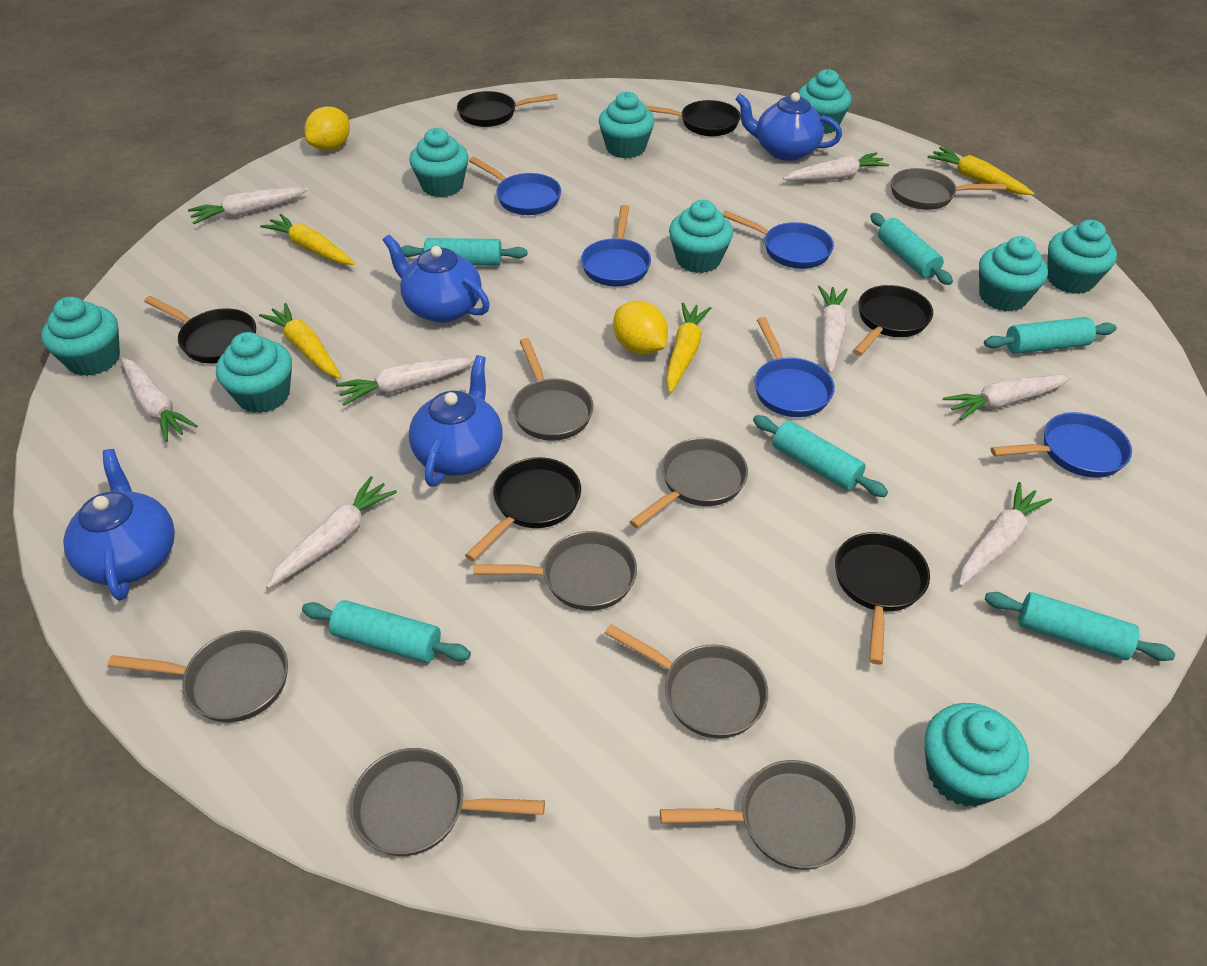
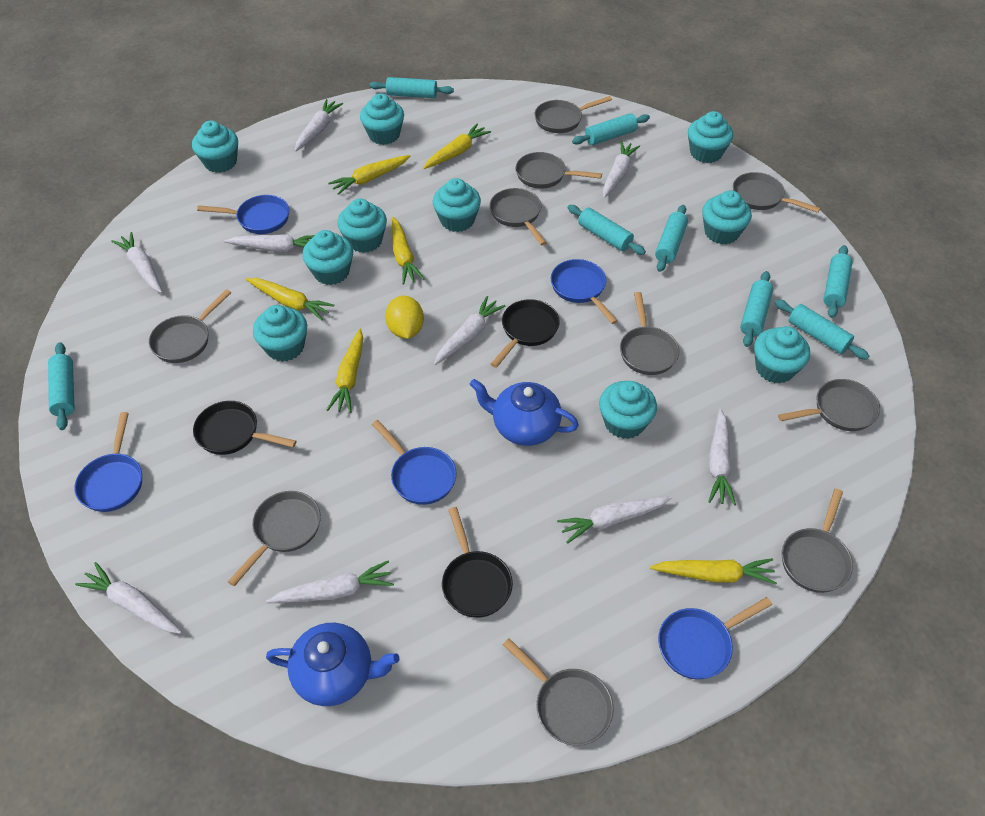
black pan: [144,296,256,364] [457,91,558,127] [465,457,581,561] [645,100,741,136] [835,532,930,665] [853,285,933,356] = 6 -> [193,401,297,455] [442,507,513,618] [491,299,560,368] = 3
blue teapot: [63,449,175,601] [383,235,490,323] [409,355,503,487] [735,92,842,161] = 4 -> [266,623,400,706] [470,379,579,446] = 2
grey pan: [107,630,288,722] [350,748,545,856] [473,531,637,611] [512,338,594,441] [604,624,768,739] [629,438,748,528] [660,760,856,870] [891,168,1006,210] = 8 -> [149,289,231,363] [228,491,321,586] [489,188,547,245] [503,638,614,745] [516,152,602,189] [535,96,612,133] [620,292,679,375] [733,172,821,213] [778,379,880,431] [782,488,853,593] = 10
turquoise cupcake: [41,297,120,376] [216,332,292,413] [409,128,469,197] [599,92,654,159] [669,200,733,273] [798,69,852,134] [925,703,1029,807] [979,236,1048,311] [1047,220,1117,294] = 9 -> [192,121,238,173] [253,305,307,362] [302,230,353,285] [337,199,387,253] [360,93,404,145] [433,178,481,232] [599,381,657,439] [688,111,733,163] [702,190,752,244] [754,326,810,384] = 10
turquoise rolling pin: [302,600,471,663] [401,238,527,266] [753,415,888,497] [870,213,953,285] [984,317,1117,354] [985,592,1175,661] = 6 -> [48,342,75,430] [369,77,454,98] [568,205,646,255] [572,113,650,145] [655,205,688,272] [740,271,773,347] [775,299,869,360] [823,245,852,318] = 8
white carrot: [120,357,198,442] [188,187,308,224] [266,476,397,589] [336,357,476,406] [783,152,889,181] [818,286,848,373] [943,375,1072,420] [959,482,1052,587] = 8 -> [75,562,182,634] [111,232,162,293] [224,234,315,252] [266,560,394,603] [295,99,343,152] [434,296,505,365] [557,496,672,544] [603,141,640,198] [708,409,736,506] = 9
yellow carrot: [259,303,341,379] [260,214,355,265] [666,303,711,393] [927,147,1034,195] = 4 -> [245,278,334,321] [327,328,363,413] [328,155,411,195] [391,217,425,284] [423,123,491,169] [650,558,777,585] = 6
yellow lemon: [305,106,350,151] [613,301,668,355] = 2 -> [385,296,424,339] = 1

